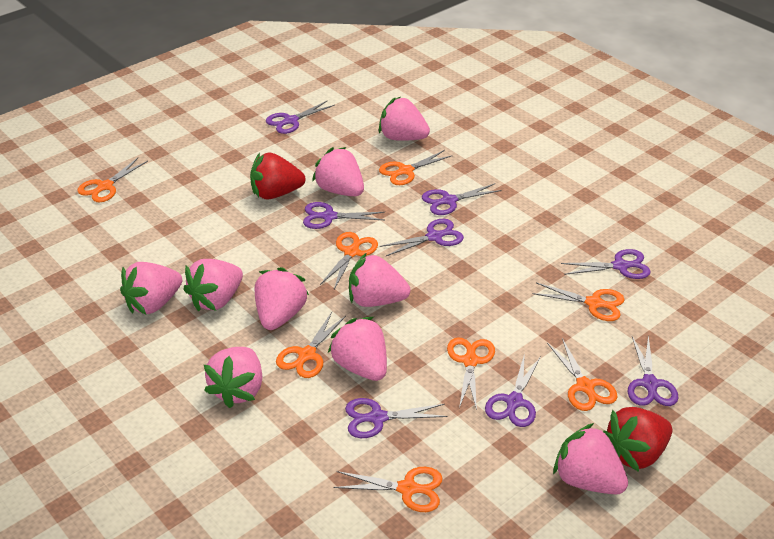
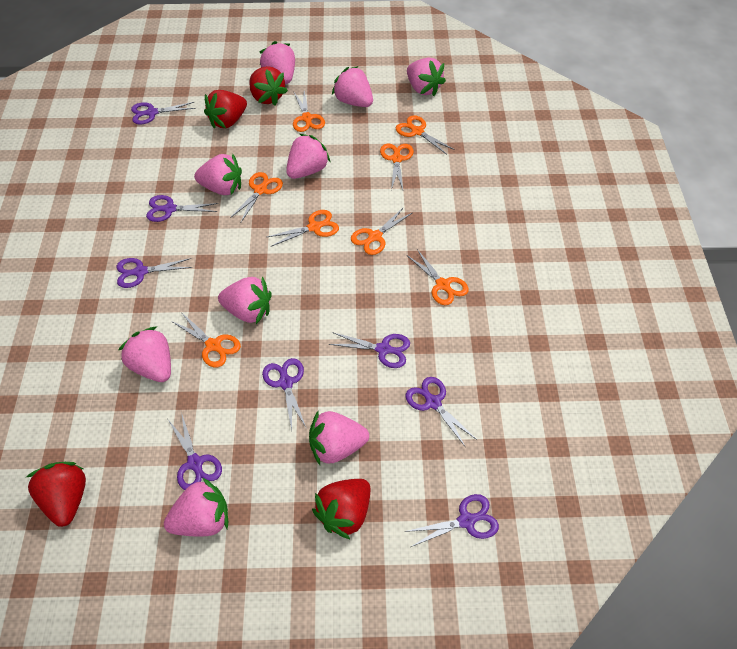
red strawberry: [250,152,305,199] [603,407,672,472] = 2 -> [27,462,86,527] [204,90,247,129] [249,66,288,106] [312,479,371,539] = 4

